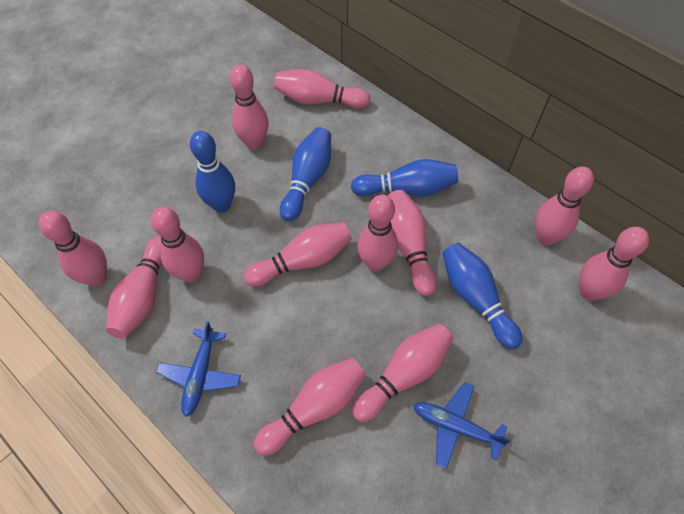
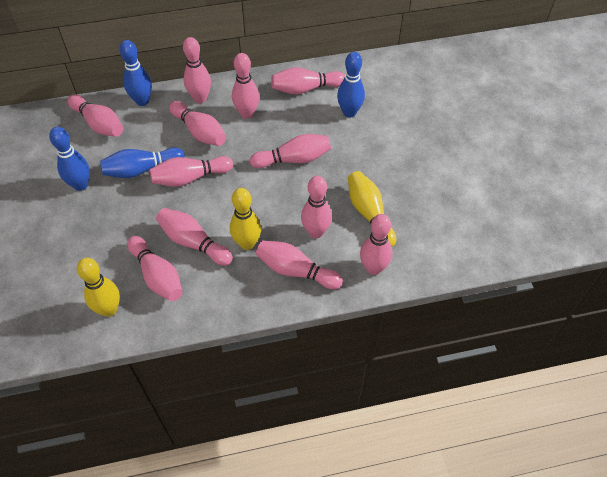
blue plane: [156,321,241,417] [413,382,511,469] = 2 -> none = 0
yellow bowling pin: none = 0 -> [77,258,120,317] [230,188,261,250] [348,171,396,247] = 3

